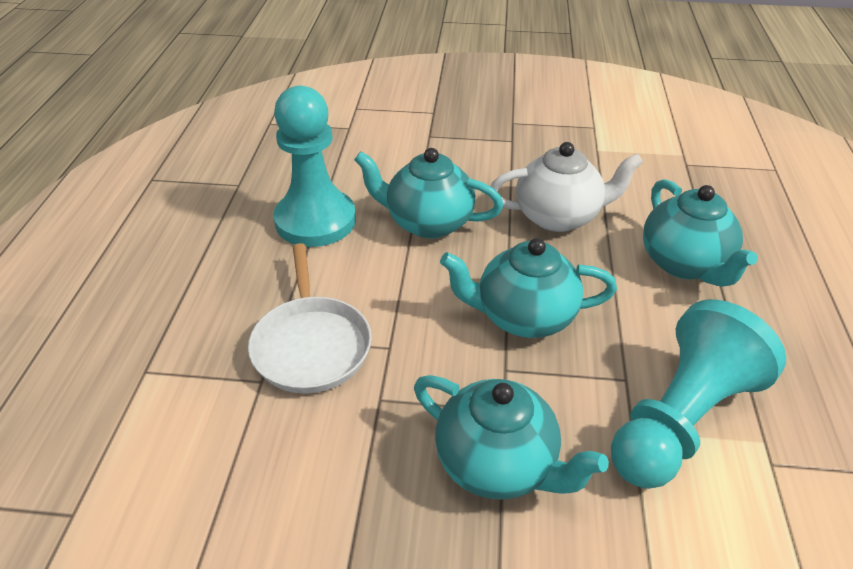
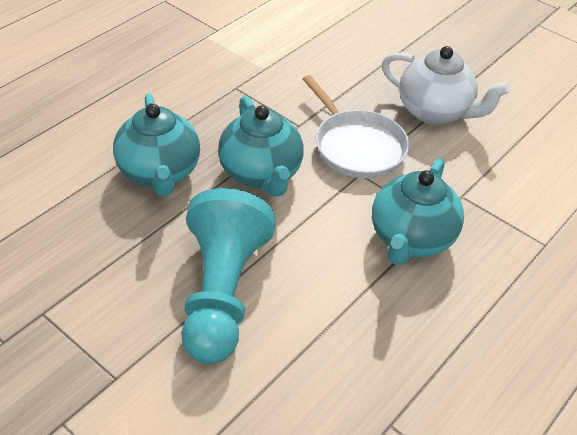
turquoise pawn: [274,86,356,247] [611,299,786,489] = 2 -> [181,188,276,364] = 1
turquoise teapot: [354,148,503,239] [414,375,609,500] [440,238,617,338] [643,179,758,287] = 4 -> [113,93,200,196] [218,96,304,197] [372,158,464,265] = 3

